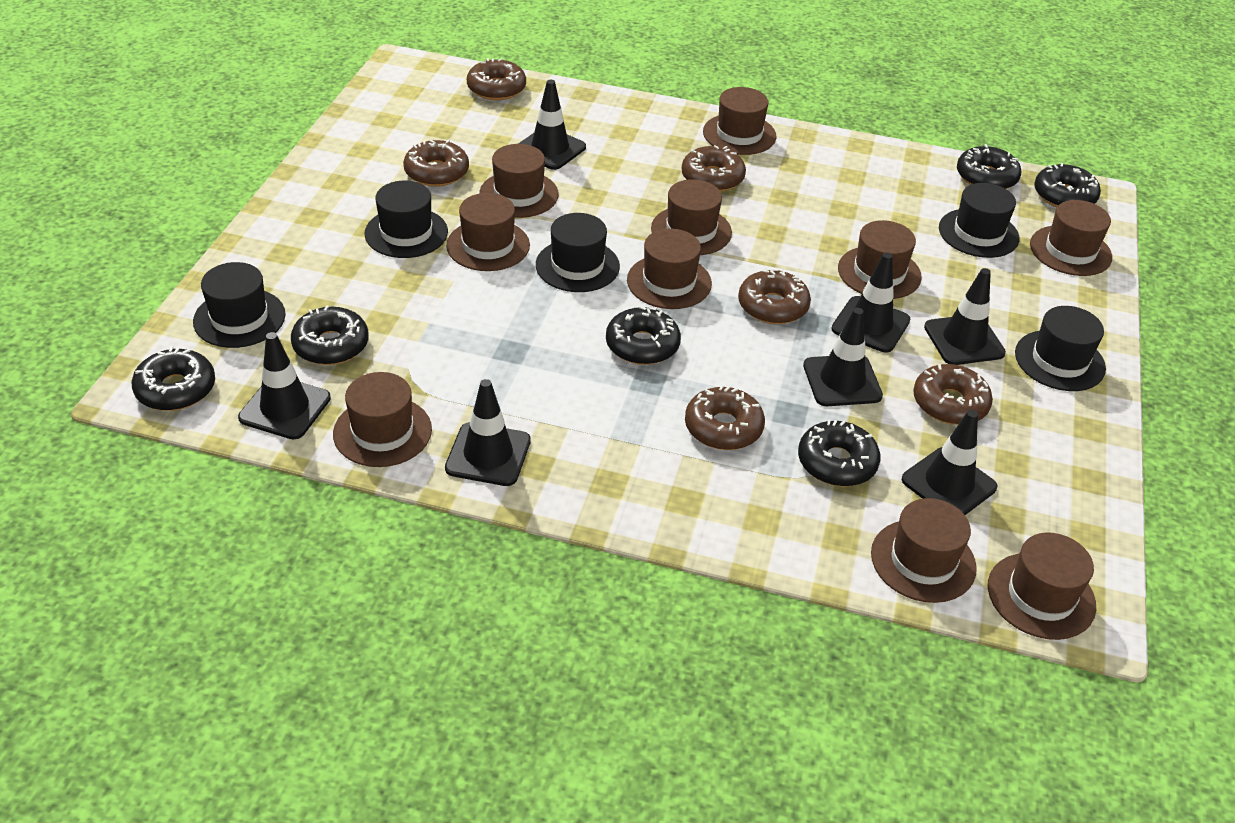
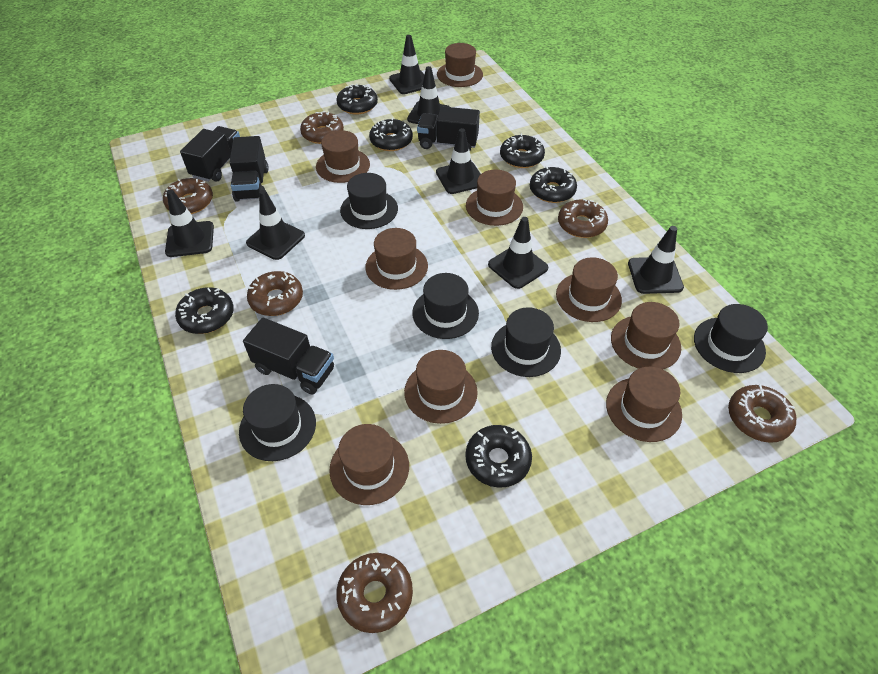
black truck: none = 0 -> [180,126,240,182] [229,136,269,202] [243,318,334,394] [417,107,480,151] = 4
brown hat: [333,372,432,467] [446,193,530,271] [479,144,559,218] [627,229,712,309] [651,179,732,255] [703,87,776,155] [838,220,922,299] [871,498,977,603] [988,532,1096,640] [1030,200,1112,276] = 10 -> [316,130,370,183] [329,424,409,505] [365,228,428,290] [404,350,478,424] [437,43,483,87] [466,170,523,226] [556,257,622,322] [606,367,682,442] [611,302,681,369] = 9

